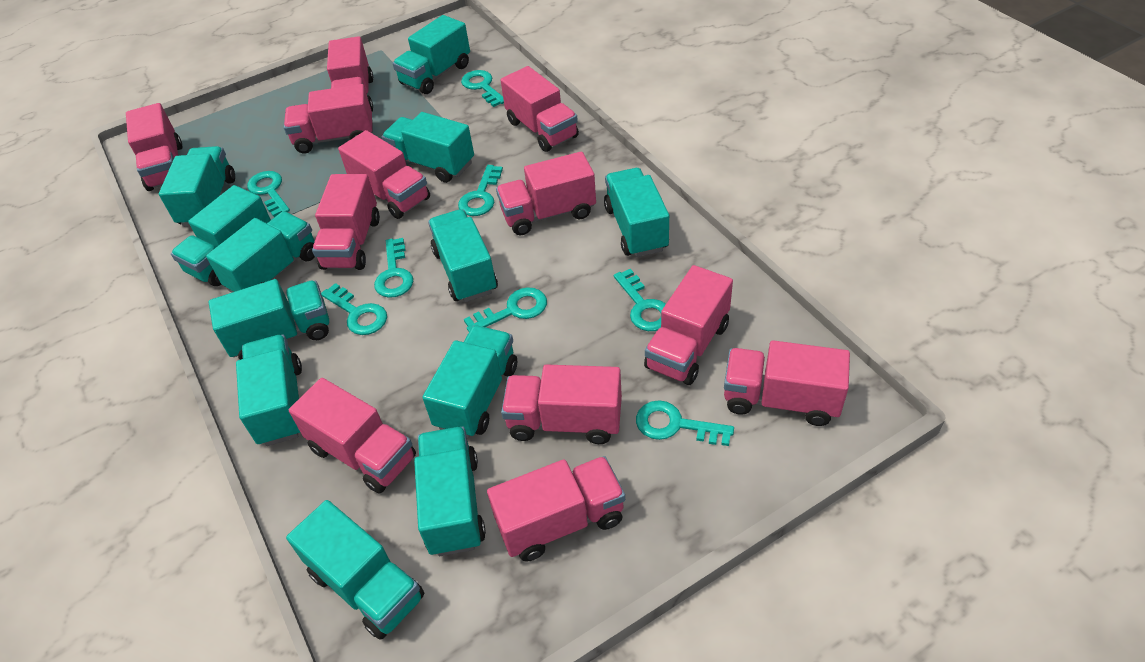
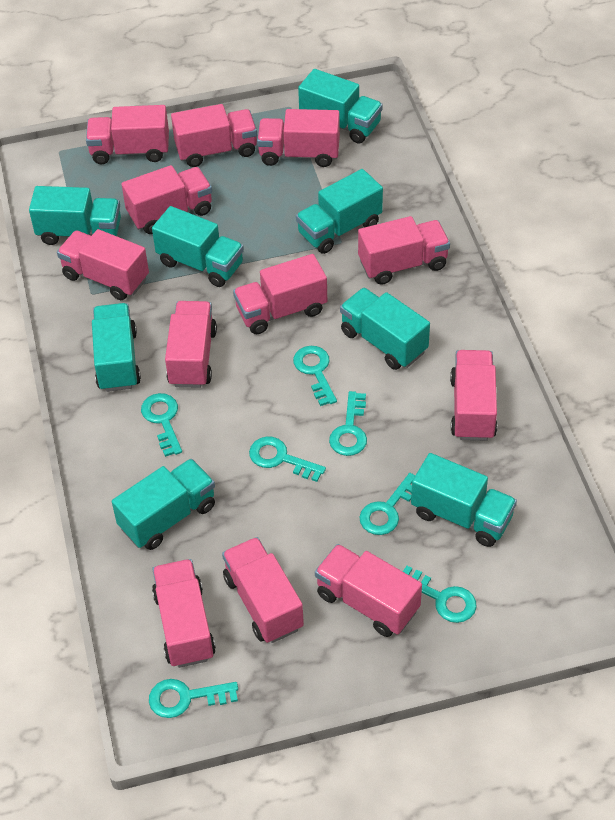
turquoise key: [247,171,290,217] [321,283,387,335] [374,238,413,298] [458,165,503,216] [461,70,504,107] [464,287,547,332] [614,269,666,331] [636,400,734,446] = 8 -> [141,393,182,457] [149,679,238,718] [249,436,326,482] [293,346,337,406] [329,391,367,456] [359,473,415,535] [403,566,477,623] = 7
turquoise truck: [159,146,235,227] [171,185,271,286] [206,211,315,293] [209,279,329,360] [236,335,302,446] [286,500,424,640] [382,112,474,183] [392,15,470,94] [414,427,486,556] [423,325,517,438] [428,209,498,302] [604,168,669,257] = 12 -> [29,186,121,245] [92,303,141,392] [112,459,215,550] [152,206,244,287] [296,169,383,254] [298,69,383,144] [340,288,430,370] [411,453,517,547] = 8

